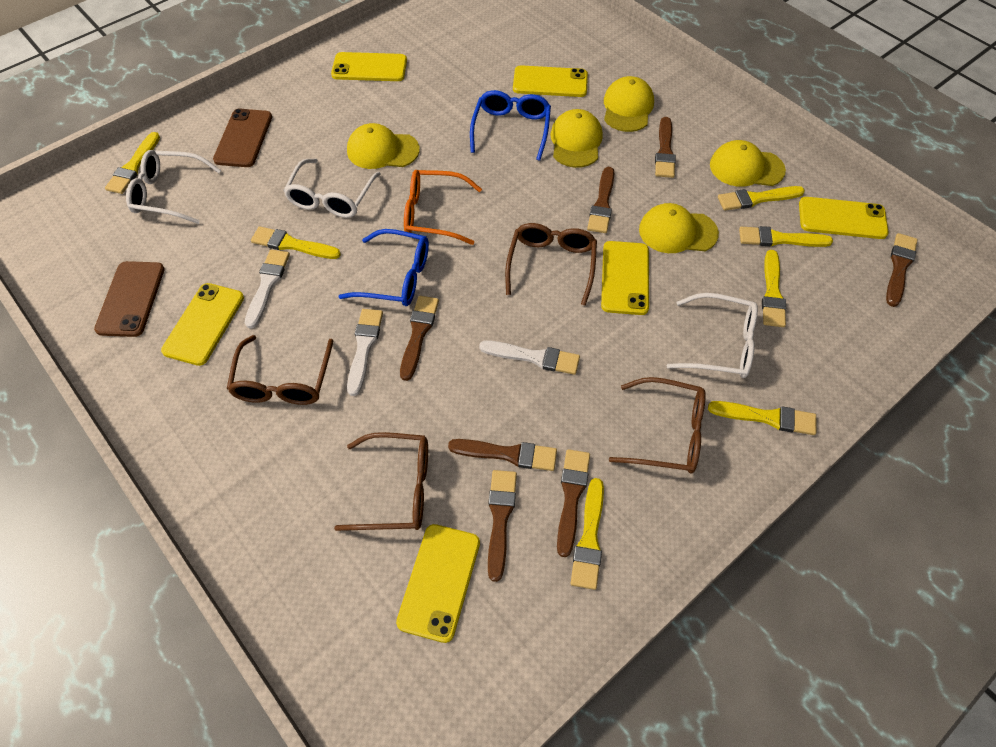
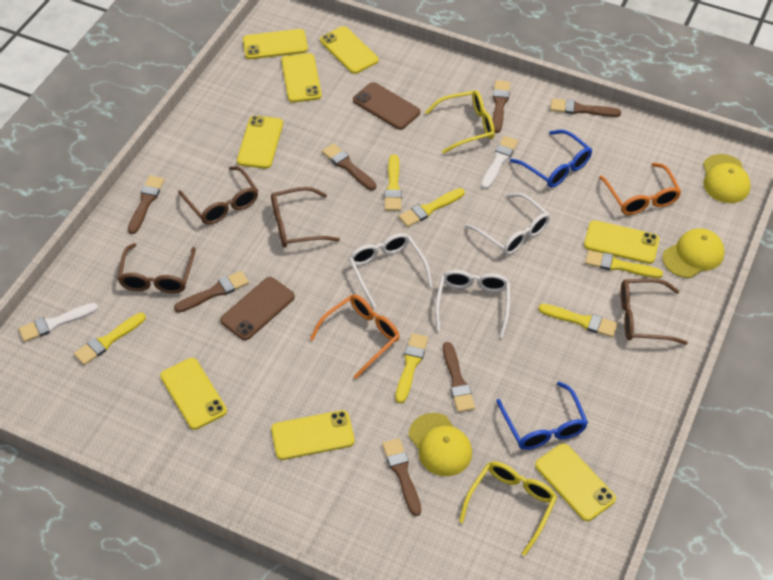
orange glasses: [404,170,482,245] = 1 -> [310,295,400,379] [599,163,681,215] = 2
white brush: [245,250,290,329] [347,309,383,396] [479,340,580,375] = 3 -> [19,303,98,342] [481,136,518,189] = 2
yellow brush: [105,132,160,194] [251,226,341,259] [571,478,604,590] [708,401,816,435] [718,186,805,211] [739,226,833,247] [762,250,786,327] = 7 -> [74,313,146,365] [385,154,402,211] [396,333,428,403] [399,188,465,227] [538,304,618,337] [585,250,663,278] = 6
yellow cap: [347,123,420,169] [550,109,603,168] [604,76,654,132] [639,203,719,253] [710,140,786,187] = 5 -> [409,413,472,476] [662,228,725,278] [703,154,751,203] = 3
yellow glasses: none = 0 -> [425,90,495,154] [459,462,557,556] = 2
yellow phone: [161,283,244,366] [331,52,407,81] [396,524,480,643] [513,65,588,97] [601,241,649,315] [799,197,889,239] = 6 -> [160,358,227,430] [237,115,283,169] [243,29,308,59] [271,410,355,460] [281,53,322,103] [320,26,379,74] [535,443,616,521] [584,220,659,264] = 8

